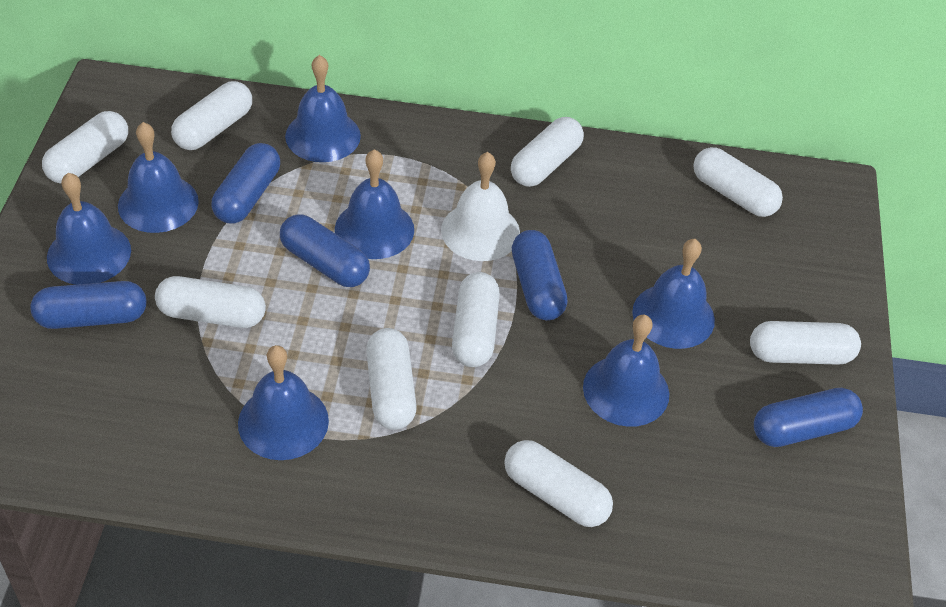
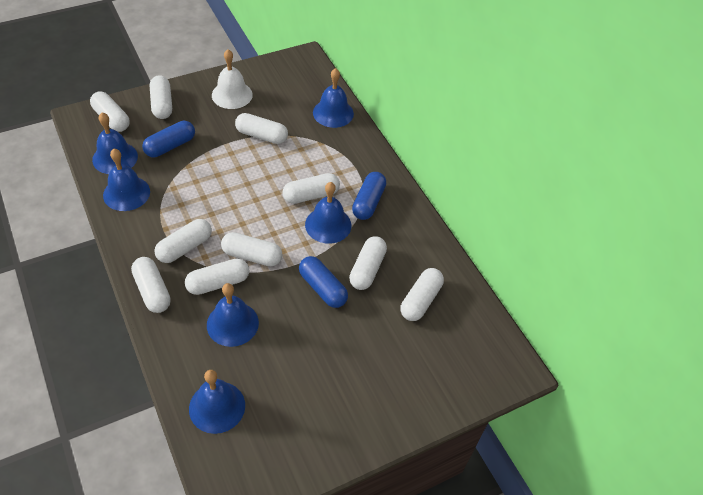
blue bell: [47,173,131,285] [118,122,199,233] [238,345,329,460] [285,55,361,162] [335,149,414,259] [583,315,669,427] [632,239,715,349] = 7 -> [92,112,138,174] [103,149,150,211] [189,370,245,434] [207,283,259,347] [305,182,351,244] [313,68,354,128] = 6
blue capsule: [30,281,147,329] [211,143,280,224] [280,214,370,287] [512,230,568,321] [754,388,863,447] = 5 -> [142,121,195,157] [299,256,348,308] [352,172,386,220] = 3
white capsule: [42,111,128,183] [155,276,266,328] [171,81,252,150] [366,328,417,430] [452,272,500,367] [504,440,613,527] [511,117,584,187] [693,147,783,217] [750,321,861,365] = 9 -> [90,92,130,132] [131,257,171,313] [150,75,172,119] [154,219,212,263] [185,258,249,295] [221,232,282,266] [235,113,288,144] [282,173,340,204] [349,236,387,290] [400,268,444,321] = 10

